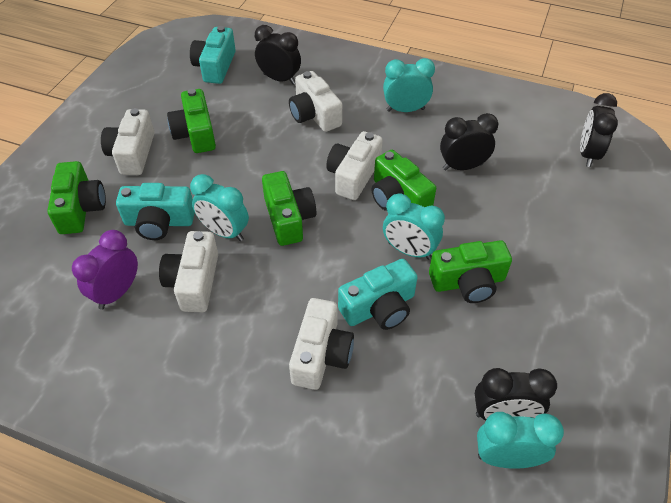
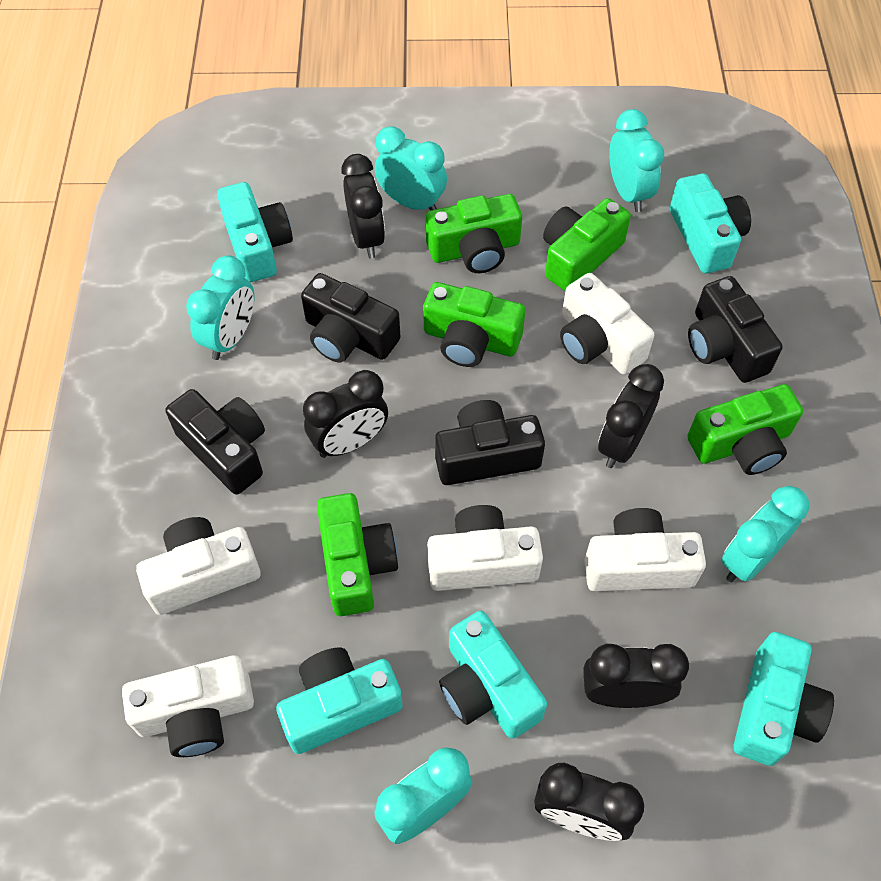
black camera: none = 0 -> [165,389,265,495] [301,273,400,362] [435,400,545,485] [688,276,783,383] = 4
black clock: [255,25,301,85] [440,113,499,170] [475,368,557,420] [580,93,618,167] = 4 -> [303,370,388,458] [342,154,385,258] [534,763,644,841] [583,644,689,708] [598,364,664,468] = 5
purple clock: [72,230,138,310] = 1 -> none = 0
turquoise camera: [116,183,195,240] [190,26,236,84] [338,259,417,330] = 3 -> [217,182,293,282] [276,647,403,754] [439,611,547,739] [670,173,751,273] [734,632,834,766] = 5
turquoise clock: [190,174,249,241] [383,58,435,112] [383,193,445,260] [477,412,564,469] = 4 -> [186,255,254,360] [374,747,473,844] [375,126,447,211] [609,109,664,212] [722,486,809,582] = 5

